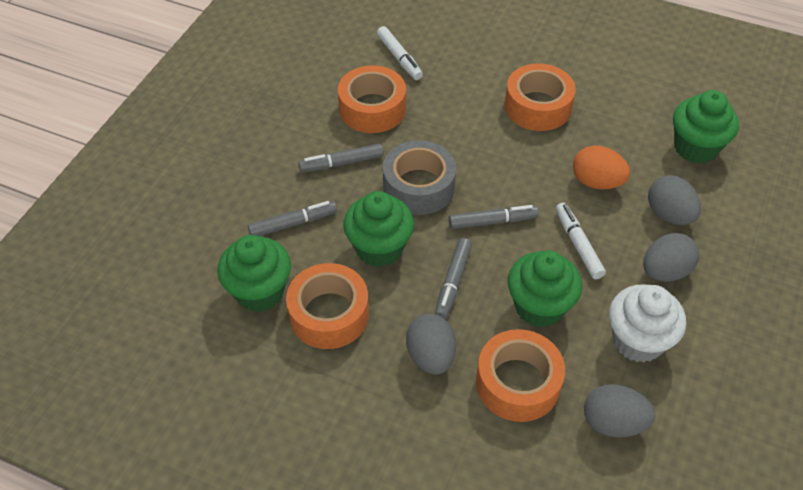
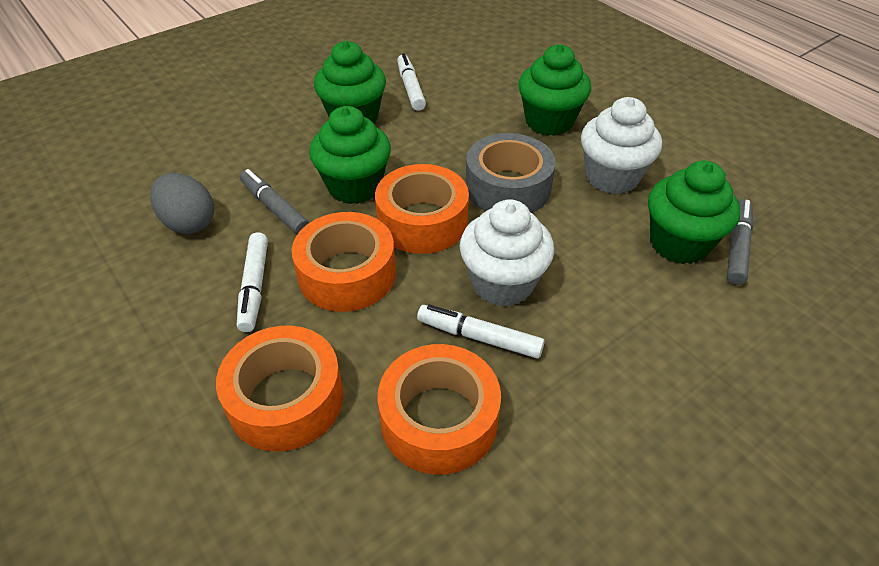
grey egg: [406,314,456,375] [584,384,655,437] [643,233,699,282] [648,175,701,225] = 4 -> [150,173,214,234] = 1
grey marker: [248,201,337,236] [298,143,384,173] [435,238,472,319] [449,205,539,229] = 4 -> [240,169,309,234] [727,199,753,285] = 2
orange egg: [573,146,630,190] = 1 -> none = 0
white cupcake: [609,284,686,363] = 1 -> [460,199,554,307] [581,97,662,194] = 2
white marker: [377,26,423,80] [555,203,606,279] = 2 -> [237,232,268,332] [397,53,426,111] [417,305,545,359] = 3

